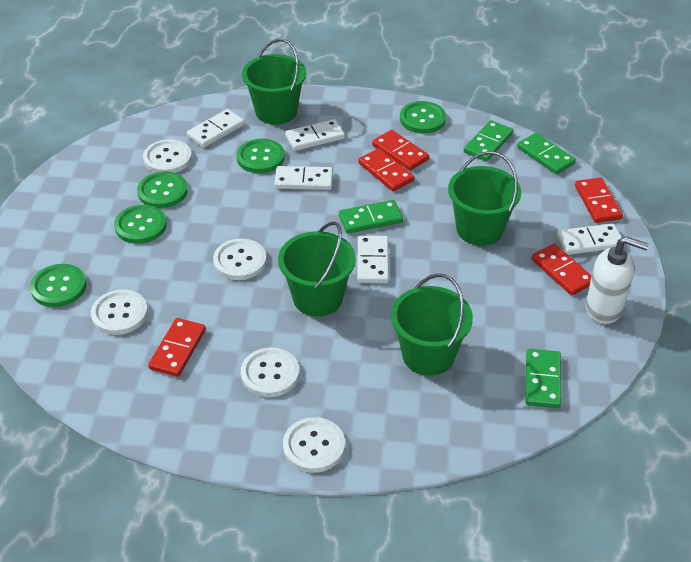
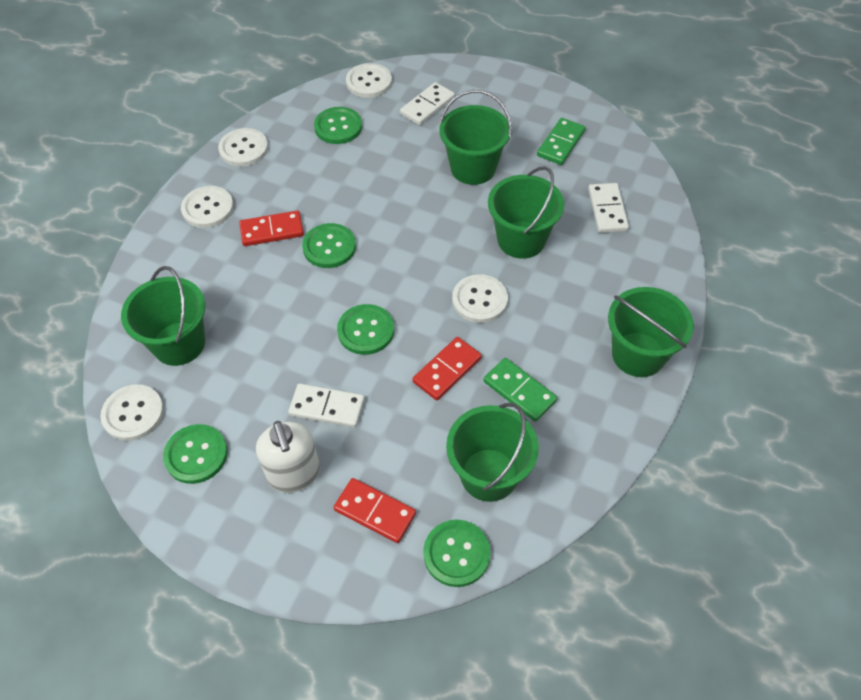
green bucket: [242,39,306,125] [278,221,356,317] [391,274,473,376] [448,151,521,246] = 4 -> [121,266,205,366] [439,90,512,185] [446,403,539,502] [488,166,564,259] [608,287,694,377] = 5
green domino: [339,200,403,234] [464,120,513,162] [517,133,576,174] [526,349,561,408] = 4 -> [483,358,557,422] [537,118,586,165] = 2
red domino: [148,318,206,377] [358,148,414,191] [372,130,429,171] [531,244,592,295] [575,177,623,223] = 5 -> [239,211,304,246] [333,478,416,543] [413,337,482,401] = 3
white domino: [187,109,245,148] [274,166,333,190] [285,119,345,151] [357,236,389,283] [557,223,622,255] = 5 -> [288,383,365,428] [400,82,455,125] [588,183,629,233] = 3

